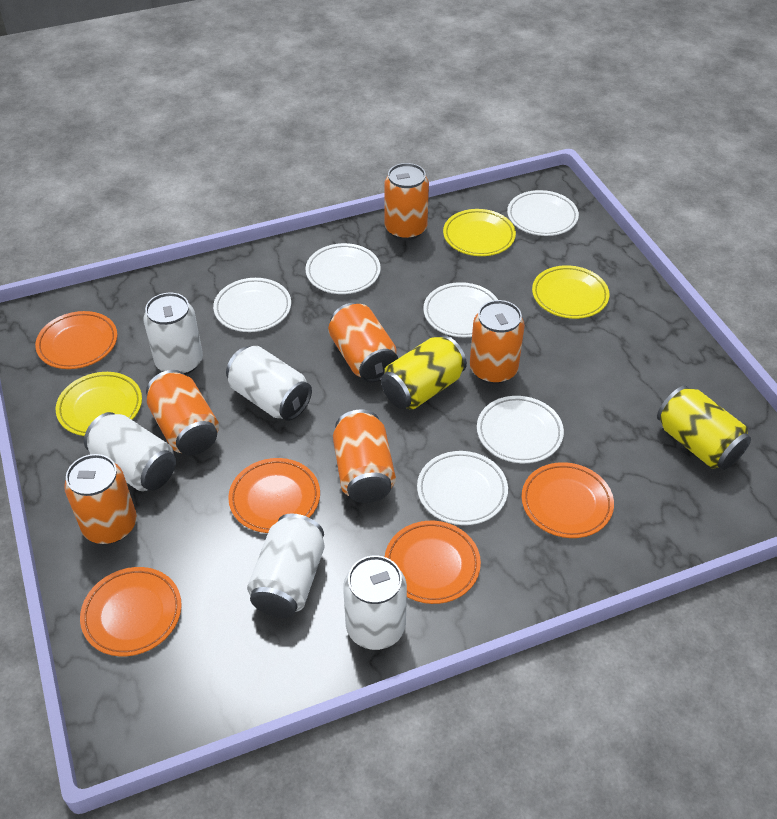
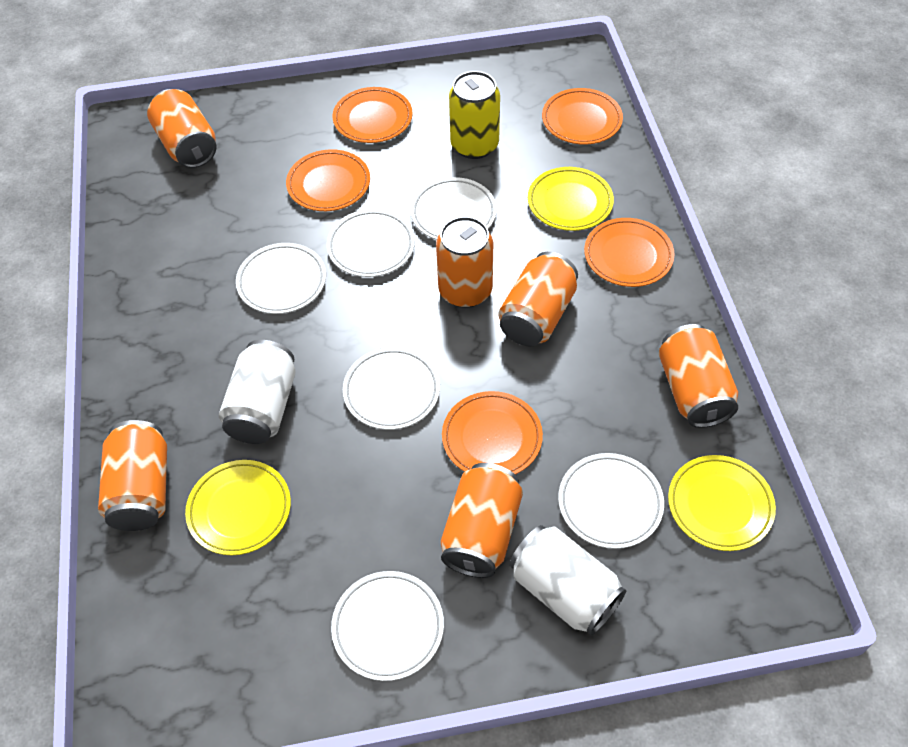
white can: [84,412,176,491] [144,293,203,375] [226,346,312,421] [247,514,325,618] [343,555,407,650] = 5 -> [219,340,296,444] [510,525,626,636] = 2
yellow can: [381,335,467,410] [657,385,751,470] = 2 -> [449,71,500,159] = 1

